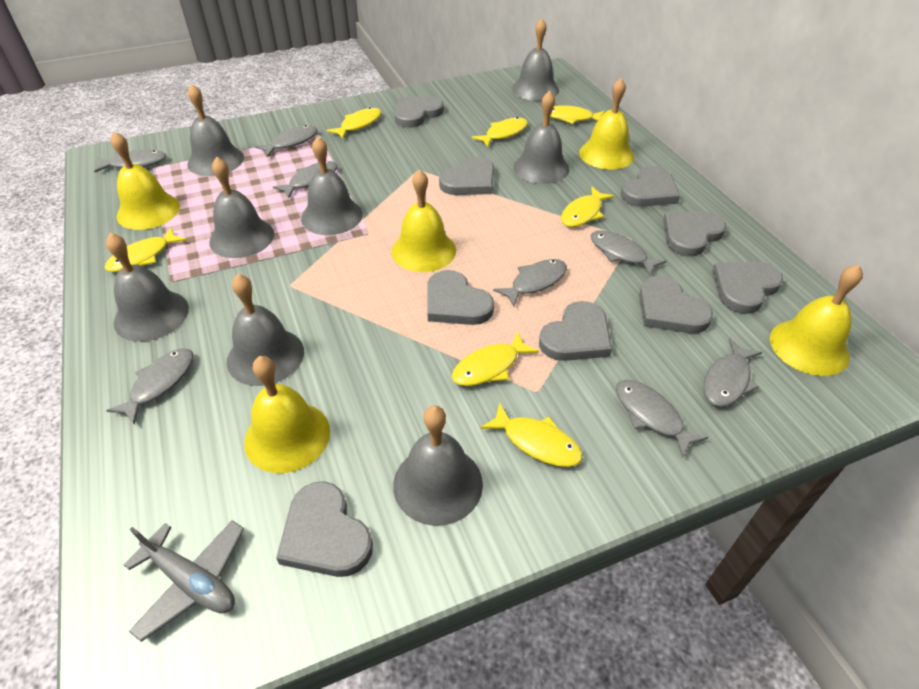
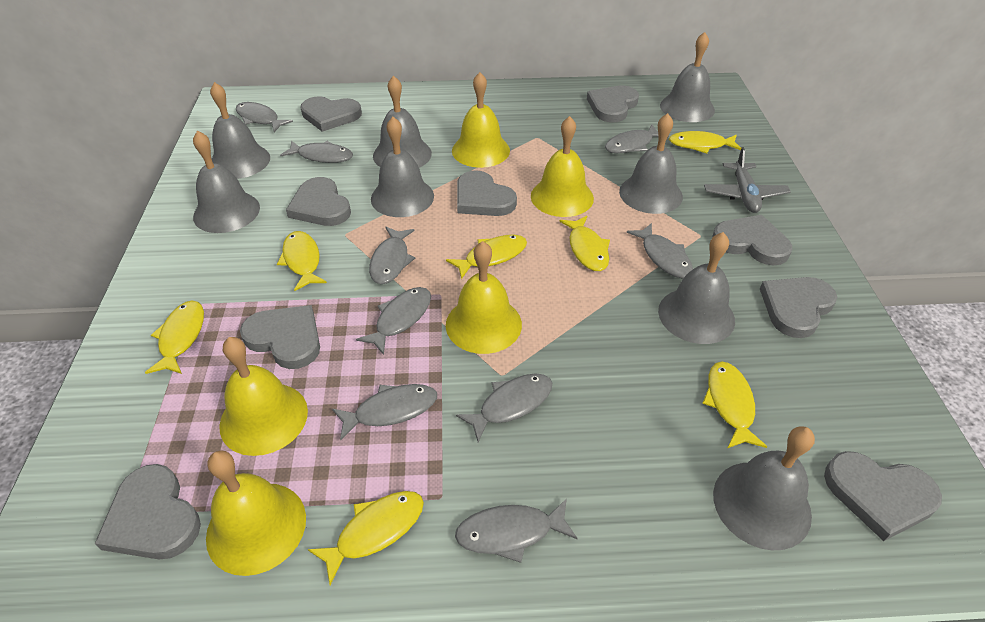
grey fish: [94,150,167,172] [106,348,193,425] [255,125,317,157] [273,161,338,198] [493,259,567,307] [591,230,667,276] [616,380,708,458] [703,338,762,407] = 8 -> [236,102,293,132] [280,141,353,163] [332,384,437,440] [356,287,431,355] [369,227,415,284] [455,498,578,563] [456,373,552,442] [605,124,669,153] [627,223,693,278] = 9

